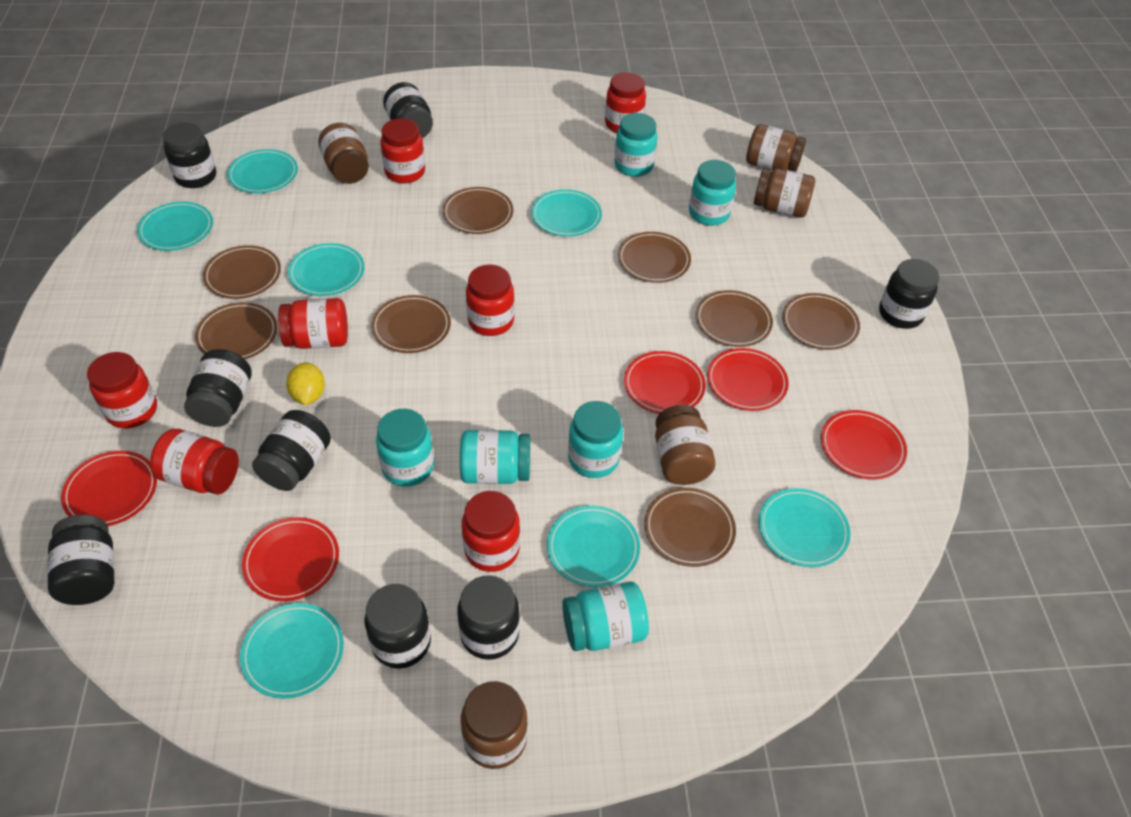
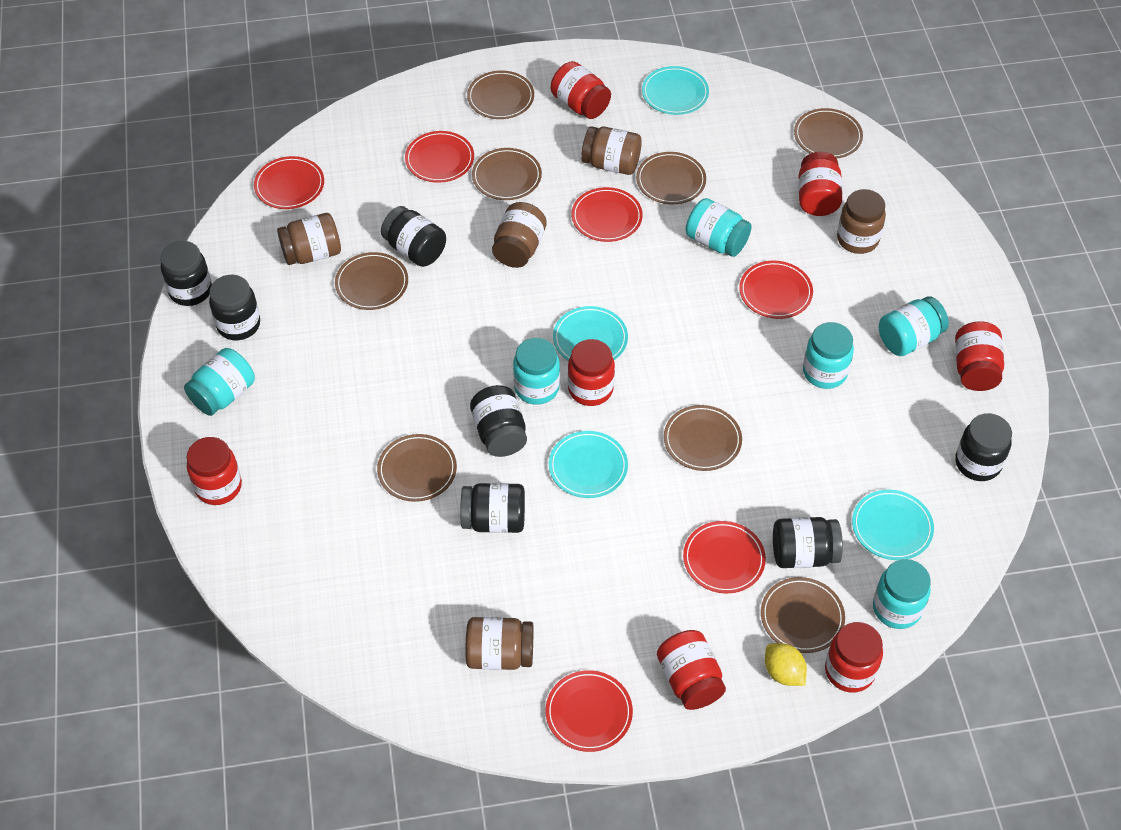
black jar: [47,515,115,605] [163,122,216,188] [184,349,252,427] [252,410,331,491] [365,584,431,669] [383,82,433,138] [457,575,520,660] [879,259,939,329] = 8 -> [161,241,212,306] [209,275,260,340] [381,206,446,267] [460,483,525,533] [470,385,527,457] [773,517,843,568] [955,413,1012,481] = 7
red plate: [61,451,157,526] [242,517,339,601] [624,351,706,414] [707,348,789,411] [821,410,907,479] = 5 -> [254,156,324,209] [405,131,474,183] [546,670,633,752] [572,187,643,242] [683,521,766,593] [739,261,813,319] = 6
turquoise plate: [137,201,213,251] [227,149,298,194] [240,603,344,699] [288,243,365,296] [531,189,602,237] [547,505,640,587] [759,488,850,567] = 7 -> [549,431,628,498] [553,306,628,361] [642,66,709,115] [852,490,934,560] = 4

